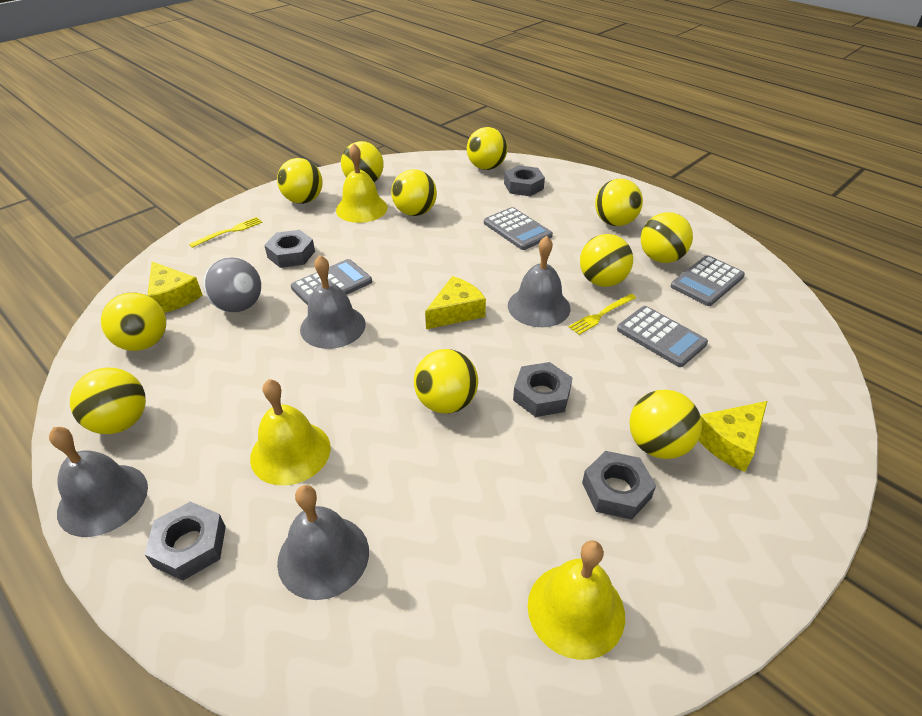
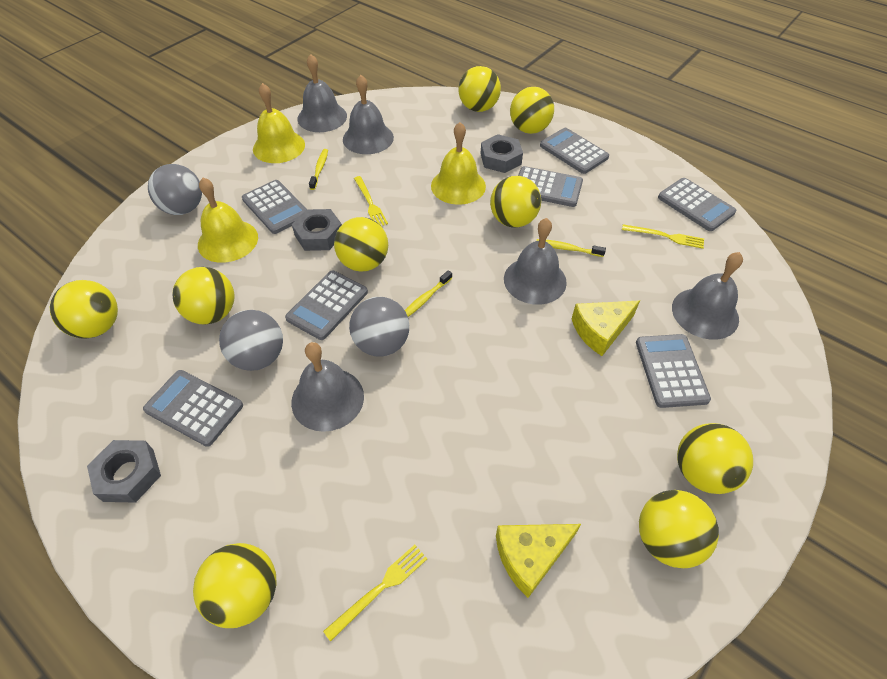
grey ball: [203,257,261,312] = 1 -> [148,164,202,215] [219,310,283,371] [349,297,409,357] = 3
grey bell: [49,427,148,537] [277,485,369,600] [300,255,366,349] [508,236,571,327] = 4 -> [291,342,364,432] [298,54,347,132] [343,75,394,154] [504,218,567,305] [672,252,743,340] = 5
grey calculator: [291,259,372,305] [484,207,553,250] [617,306,708,367] [671,255,745,306] = 4 -> [143,370,243,447] [242,180,307,234] [285,271,368,340] [518,166,583,207] [540,128,609,174] [636,334,711,408] [658,178,736,231] = 7
grey nut: [145,502,226,581] [264,230,315,268] [504,165,545,196] [513,362,573,417] [582,451,656,520] = 5 -> [87,440,161,503] [292,209,342,251] [481,134,523,173] = 3
yellow ball: [70,368,146,434] [101,292,166,351] [277,158,323,204] [341,141,384,182] [391,169,437,216] [414,349,478,414] [467,127,507,170] [580,234,633,287] [595,179,643,226] [629,390,702,459] [641,212,693,263] = 11 -> [50,280,118,339] [173,267,235,325] [193,543,276,628] [334,217,388,272] [458,66,501,112] [490,176,541,228] [510,87,554,134] [639,490,719,568] [677,423,753,494] = 9
yellow cheese: [147,262,203,313] [425,276,486,329] [698,401,767,472] = 3 -> [496,524,581,598] [572,301,640,356] = 2
yellow fork: [189,217,262,248] [569,294,636,335] = 2 -> [323,545,427,642] [354,176,388,226] [622,225,704,249] = 3
yellow toothbrush: none = 0 -> [309,149,328,190] [405,270,452,317] [537,239,606,257] = 3

